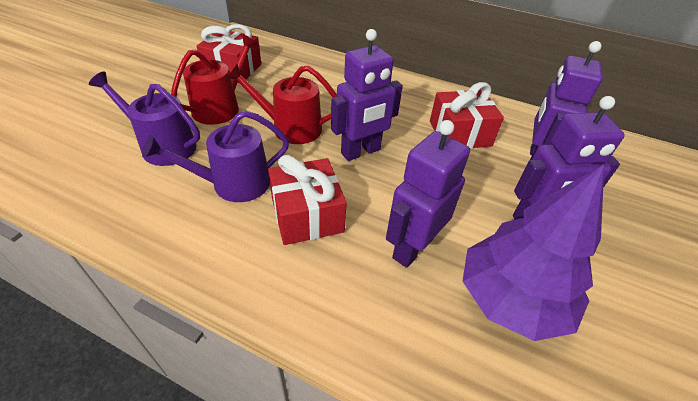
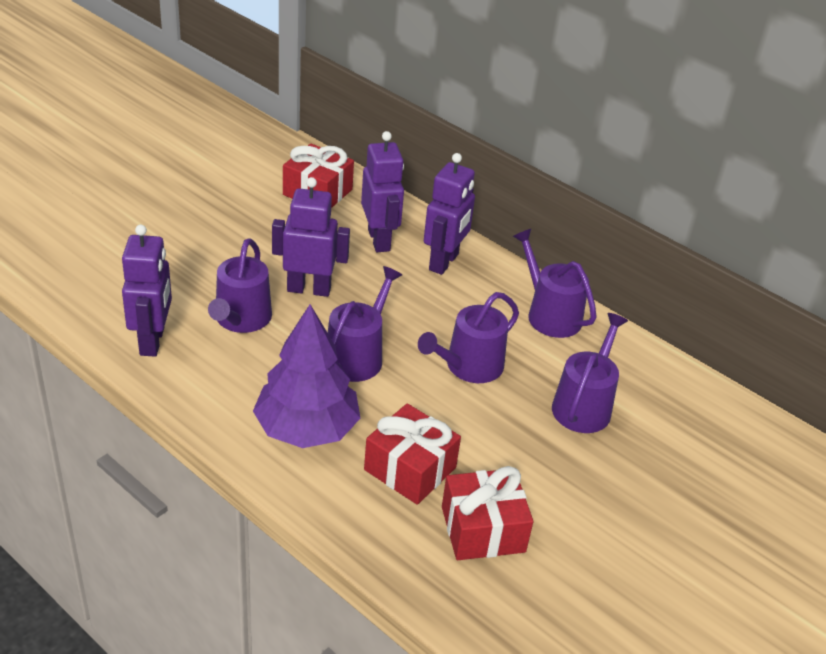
purple watering can: [89,71,200,166] [142,110,289,202] = 2 -> [208,238,272,333] [328,266,402,382] [418,292,519,383] [513,229,597,338] [552,313,628,433] = 5
red watering can: [171,34,258,125] [226,64,337,144] = 2 -> none = 0

